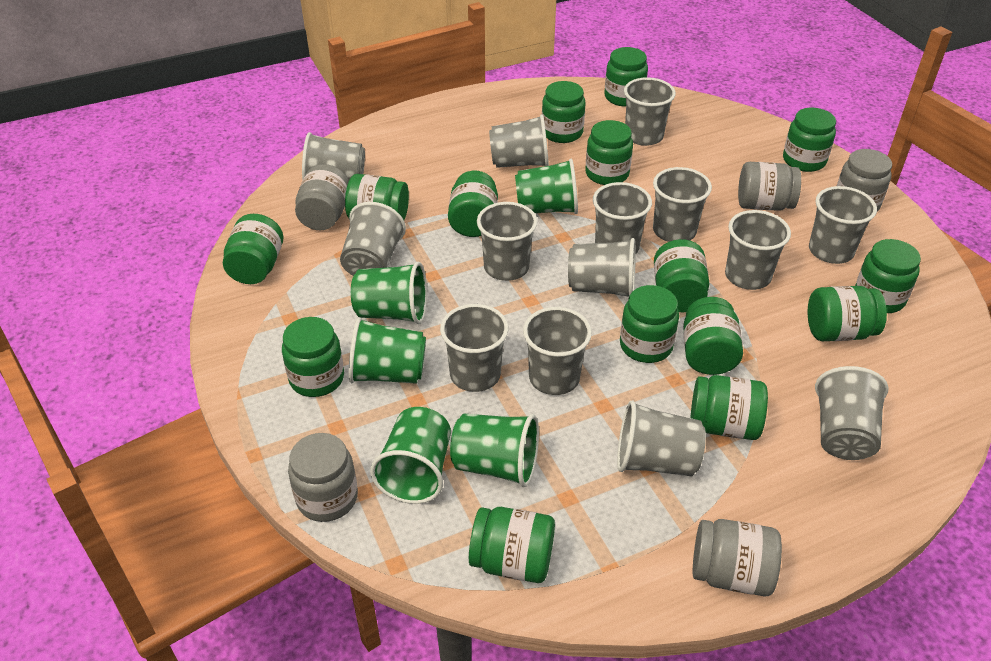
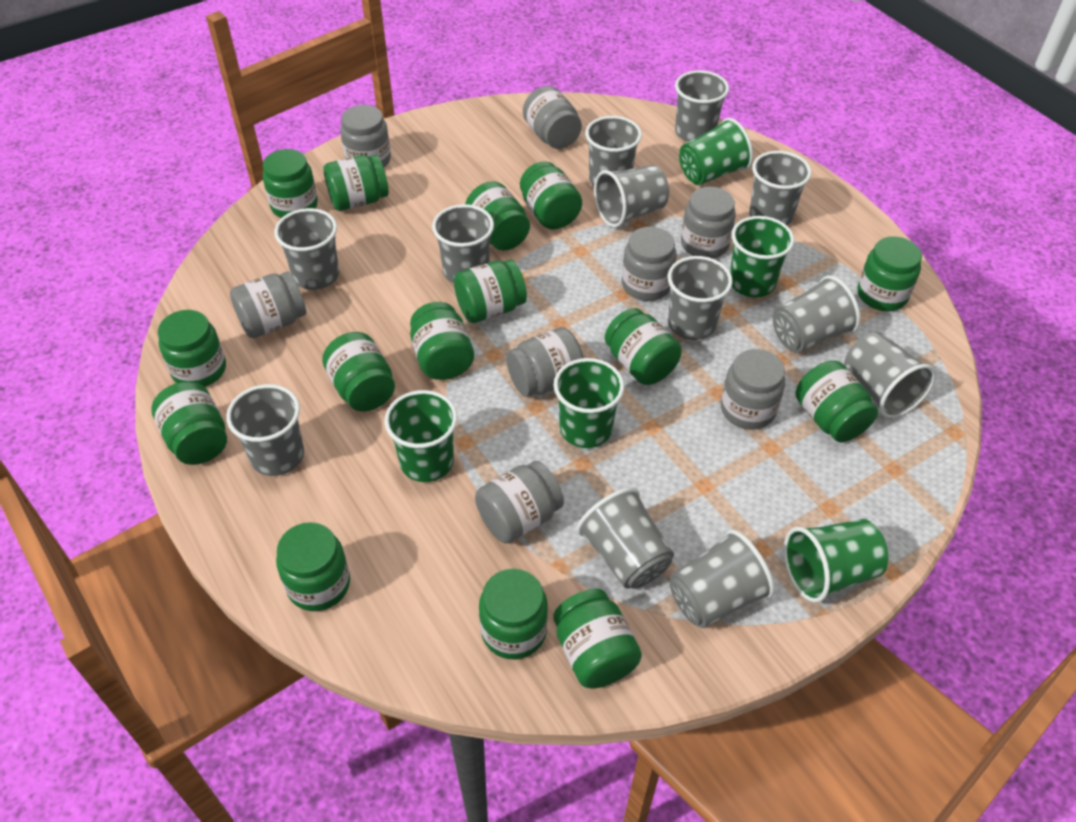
grey cup: [302,132,365,180] [340,202,406,276] [440,304,509,392] [477,202,538,281] [489,114,549,168] [523,307,592,395] [568,238,636,297] [593,182,652,253] [617,401,706,477] [624,77,676,146] [653,167,712,242] [725,210,791,290] [809,186,877,264] [815,366,889,460] = 14 -> [226,384,304,476] [274,208,339,290] [432,204,494,283] [576,487,674,589] [585,116,642,185] [594,165,669,228] [668,256,733,340] [670,530,775,628] [675,70,729,142] [749,151,811,225] [773,275,860,353] [844,332,936,418] = 12
grey jar: [288,433,358,522] [295,164,349,230] [693,519,782,596] [738,162,801,211] [837,149,892,211] = 5 -> [230,272,306,338] [340,105,391,167] [475,461,564,544] [506,327,584,397] [523,86,582,149] [622,227,677,301] [681,187,736,258] [721,349,785,430] = 8

